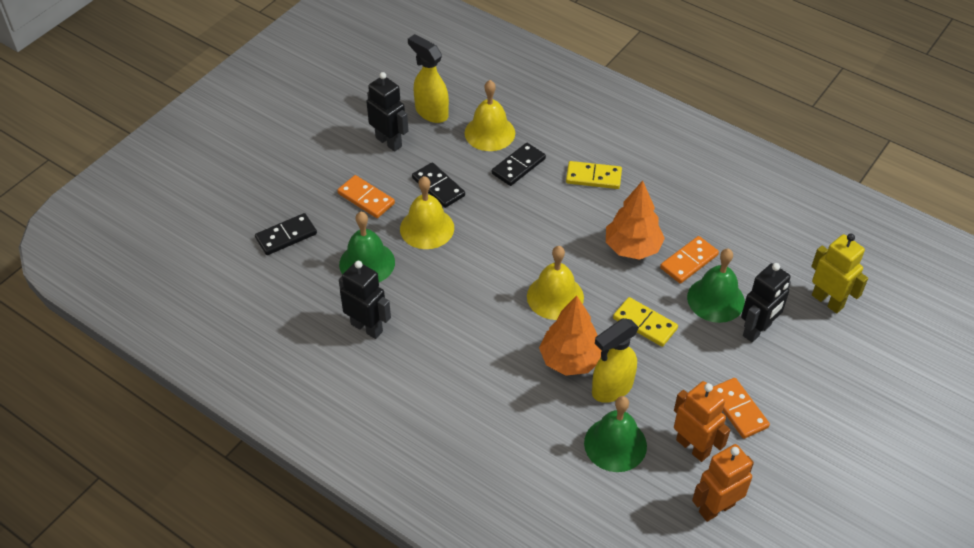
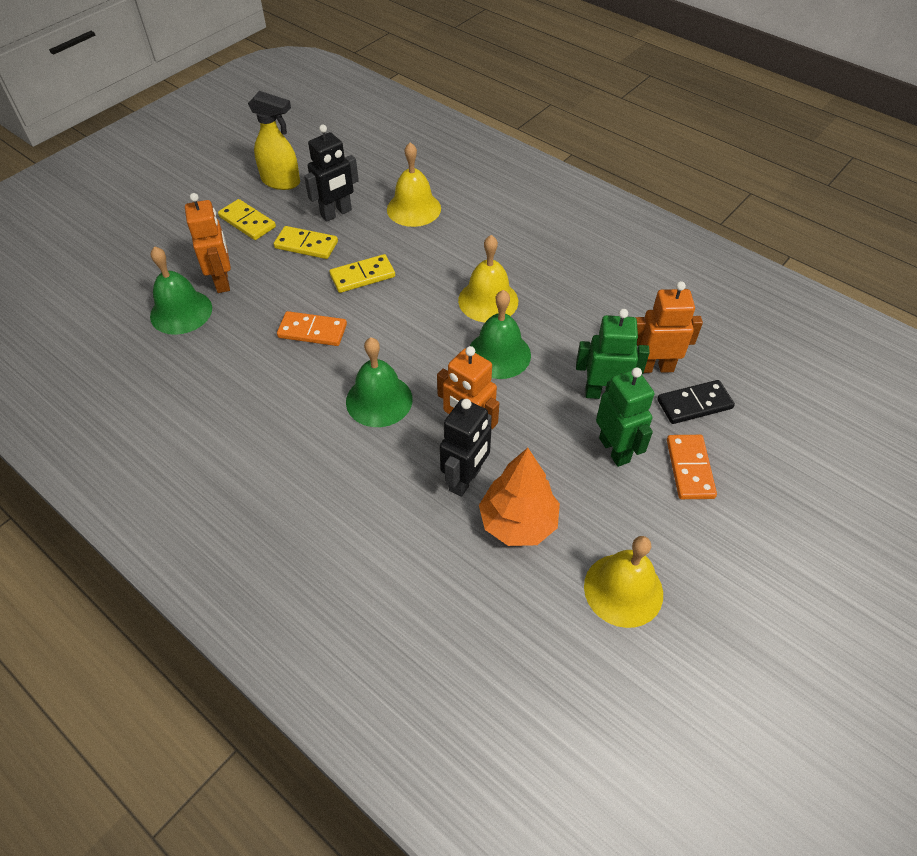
black domino: [255,213,317,255] [412,162,465,208] [492,143,546,186] = 3 -> [657,380,735,424] = 1
black robot: [339,261,391,339] [366,72,408,152] [741,263,791,342] = 3 -> [304,125,359,222] [440,399,492,497] = 2
green robot: none = 0 -> [576,309,650,399] [596,367,654,467] = 2
orange domino: [337,175,395,218] [660,236,719,284] [713,378,770,439] = 3 -> [277,311,347,346] [667,435,717,499] = 2
orange robot: [674,381,730,462] [692,444,754,522] = 2 -> [185,193,231,293] [437,346,499,429] [635,281,703,373] = 3
orange tree: [539,295,601,376] [606,180,665,260] = 2 -> [479,448,560,546] = 1
yellow domino: [566,161,622,189] [613,297,678,347] = 2 -> [218,199,276,240] [274,226,338,259] [329,254,395,293] = 3
yellow robot: [811,233,868,313] = 1 -> none = 0
yellow spray bottle: [408,34,449,123] [592,318,639,403] = 2 -> [248,91,300,190] = 1

